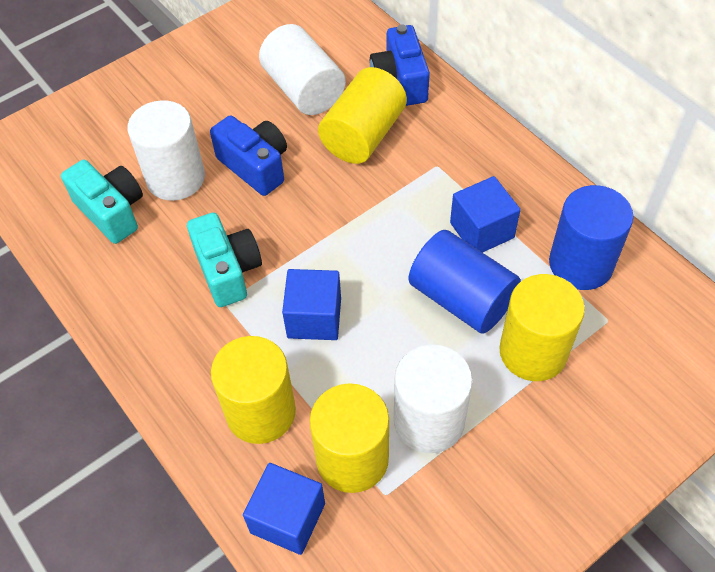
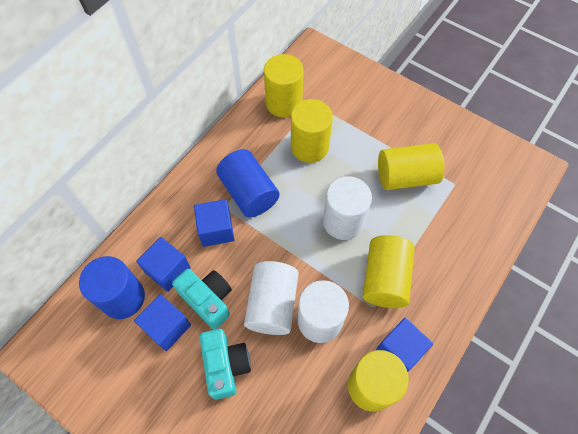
blue camera: [210,115,287,196] [370,25,430,106] = 2 -> none = 0
blue cube: [243,463,325,555] [282,269,341,340] [450,176,520,253] = 3 -> [134,294,191,351] [136,237,191,292] [194,199,234,247] [376,318,433,372] = 4
yellow cylinder: [211,336,296,444] [310,383,389,493] [318,67,407,164] [499,274,585,381] = 4 -> [264,54,304,118] [291,99,333,163] [348,350,409,412] [363,235,415,308] [378,143,444,190] = 5

